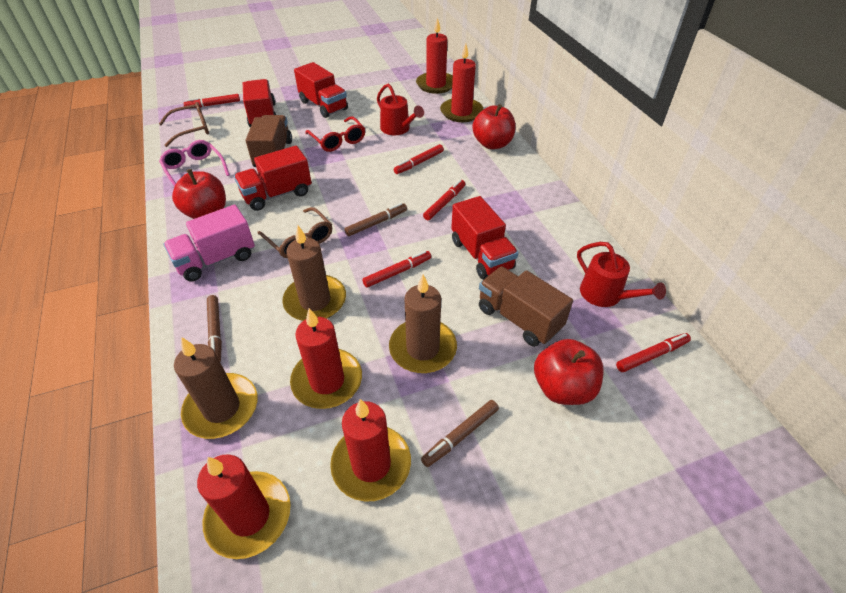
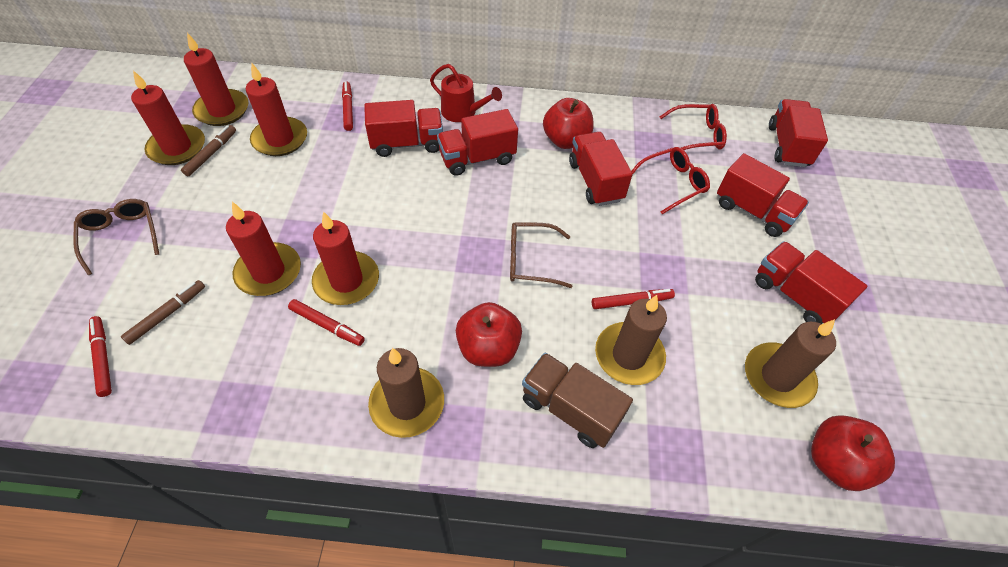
brown marker: [207,295,222,361] [345,203,407,236] [421,400,499,467] = 3 -> [121,280,205,345] [181,125,236,176] = 2
brown truck: [245,115,292,167] [479,267,573,347] = 2 -> [522,353,633,448] = 1
pink glasses: [159,140,230,186] = 1 -> none = 0
pink truck: [163,205,255,281] = 1 -> none = 0
red glasses: [305,116,365,152] = 1 -> [631,147,710,214] [660,104,727,150] = 2
red marker: [184,94,240,108] [362,251,431,288] [394,144,444,174] [423,180,465,220] [616,333,691,372] = 5 -> [89,316,112,397] [288,299,365,346] [342,82,353,131] [592,289,675,309] = 4
red truck: [234,146,312,211] [243,79,276,127] [294,62,348,118] [451,196,518,279] = 4 -> [364,100,443,157] [437,109,518,176] [569,132,633,206] [717,153,809,237] [755,241,867,324] [769,99,828,167] = 6
red watering can: [377,83,424,135] [577,242,666,307] = 2 -> [430,64,502,122] = 1

